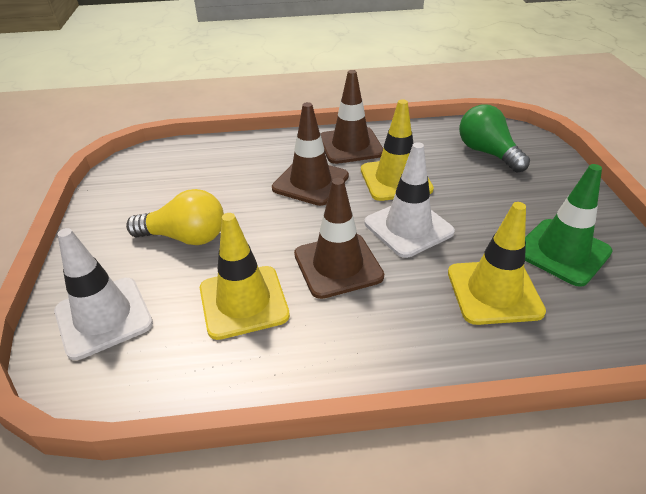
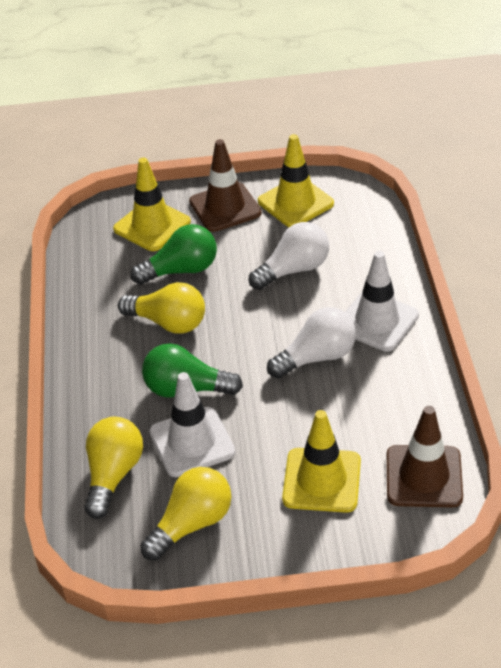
brown traffic cone: [272,102,349,206] [294,178,384,299] [321,70,383,164] = 3 -> [189,139,262,232] [387,406,463,508] = 2
green light bulb: [459,105,530,173] = 1 -> [131,224,217,285] [142,343,243,397] = 2
green traffic cone: [525,164,613,287] = 1 -> none = 0
white light bulb: none = 0 -> [249,222,329,290] [267,307,356,379] = 2
yellow light bulb: [126,189,224,245] = 1 -> [84,417,143,519] [118,282,205,334] [140,467,231,560] = 3

